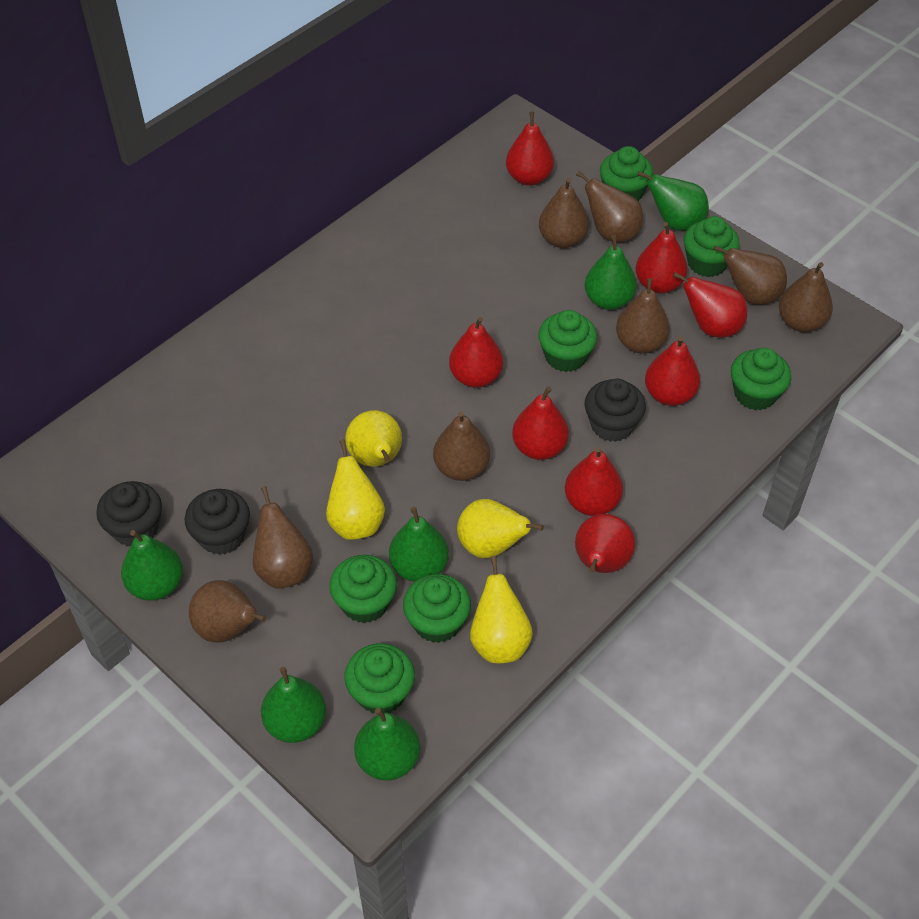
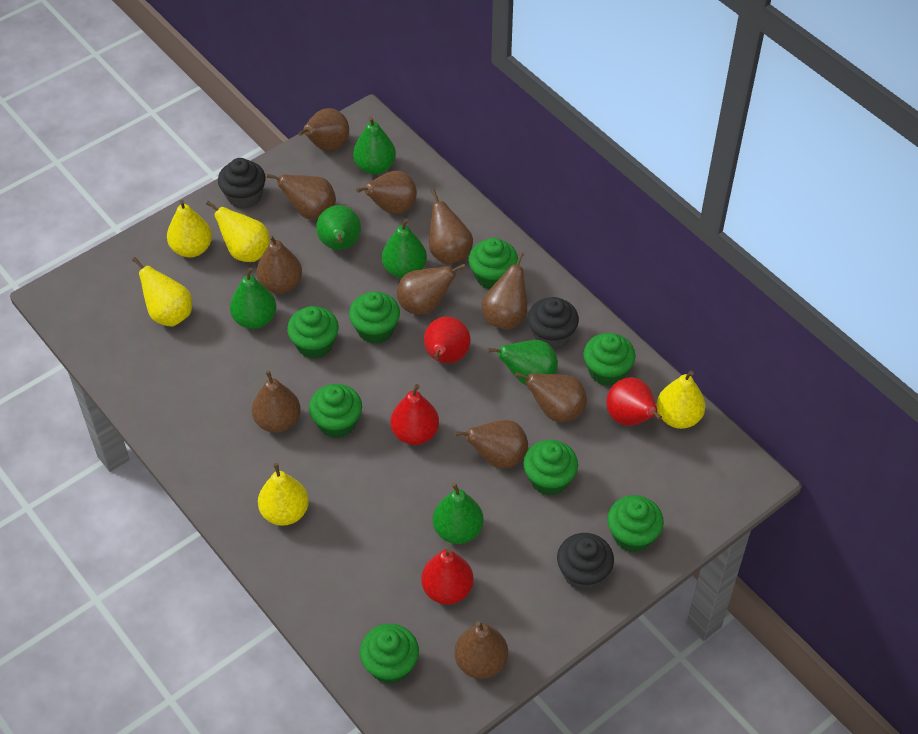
brown pear: [189,580,266,642] [253,486,313,588] [433,411,490,481] [539,178,589,248] [576,171,643,242] [616,278,670,354] [713,245,787,305] [779,262,833,332] = 8 -> [252,370,301,433] [256,235,302,294] [267,174,336,219] [298,108,349,151] [356,171,417,215] [397,264,466,315] [429,189,473,264] [454,621,508,679] [455,420,528,469] [482,252,527,330] [515,372,587,422] = 11
green cupcake: [330,555,397,623] [345,643,415,713] [403,574,471,643] [538,310,597,372] [600,146,653,201] [683,216,740,277] [731,348,791,410] = 7 -> [287,306,339,359] [309,384,362,438] [349,291,400,344] [360,624,419,684] [469,238,518,289] [523,440,578,496] [583,333,636,386] [607,495,664,553] = 8
red pear: [449,317,503,388] [506,111,554,186] [512,386,569,460] [565,447,623,516] [575,514,635,573] [636,222,688,294] [645,336,700,406] [673,272,747,337] = 8 -> [390,384,439,445] [421,548,474,605] [424,317,471,363] [606,378,662,426] = 4
yellow pear: [326,439,385,540] [345,410,402,467] [457,499,544,558] [470,556,533,664] = 4 -> [132,257,192,327] [167,200,212,257] [206,201,270,262] [258,463,309,526] [657,371,705,429] = 5

